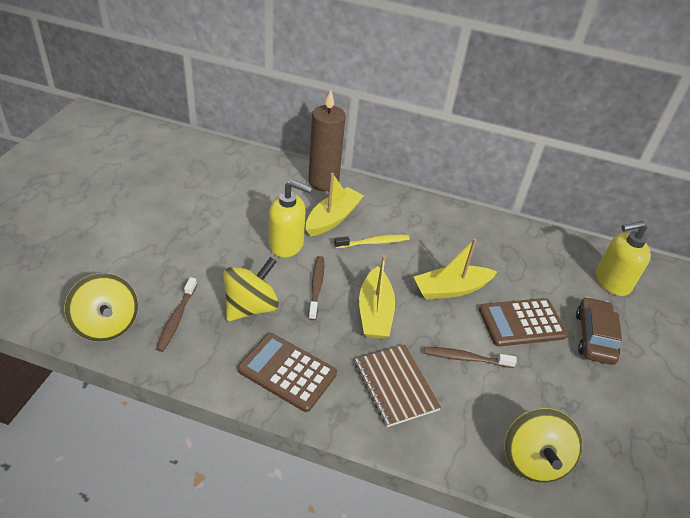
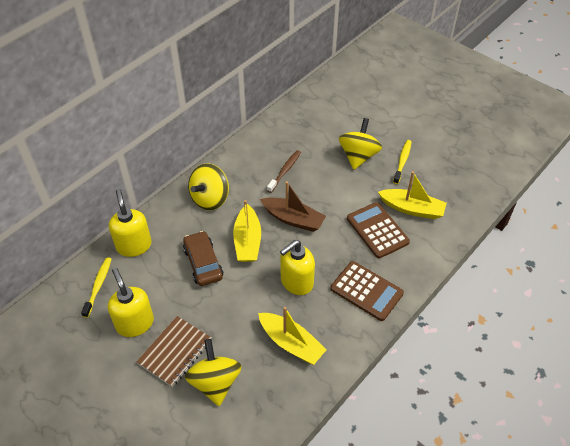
brown boat: none = 0 -> [260,181,326,232] = 1
brown candle: [308,90,346,191] = 1 -> none = 0
brown toothbrush: [156,277,197,352] [308,256,324,321] [424,347,517,368] = 3 -> [267,150,301,193] = 1
yellow soap dispenser: [269,180,312,258] [596,221,651,296] = 2 -> [108,268,154,337] [109,189,152,257] [280,240,315,295] = 3
yellow toothbrush: [334,234,410,248] = 1 -> [81,257,111,318] [393,140,412,184] = 2

